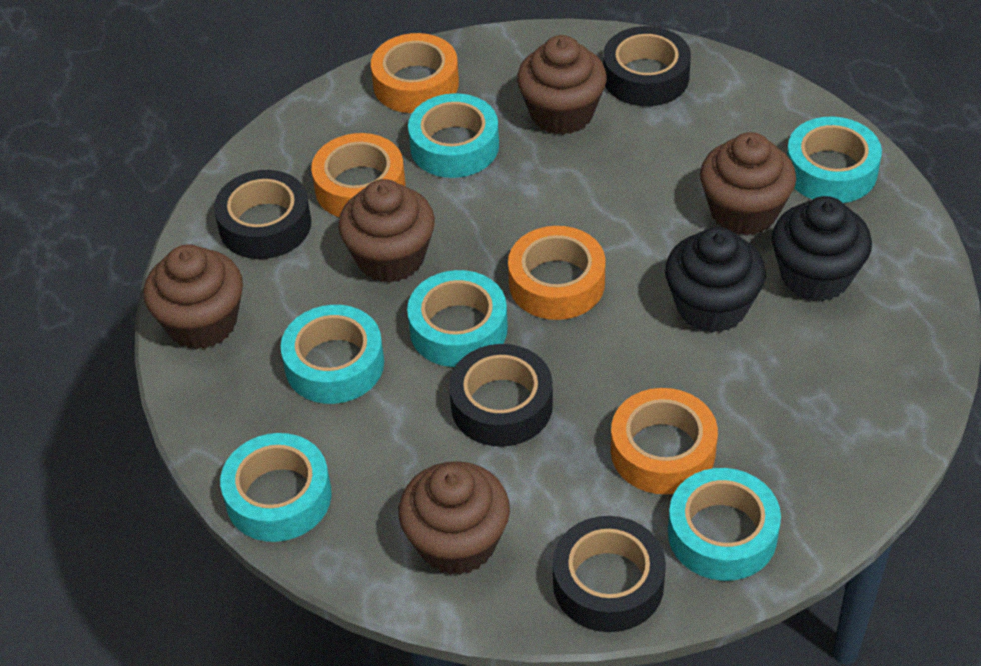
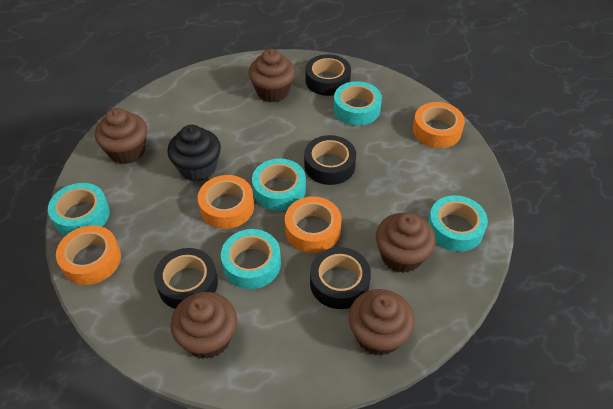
black cupcake: [665,227,766,333] [772,196,872,302] = 2 -> [167,125,221,182] = 1
turquoise tape: [220,433,332,542] [281,305,384,404] [407,270,508,367] [408,93,499,178] [668,468,781,581] [787,117,882,203] = 6 -> [48,183,110,236] [221,229,281,289] [252,158,306,211] [334,81,382,125] [428,195,488,252] = 5

